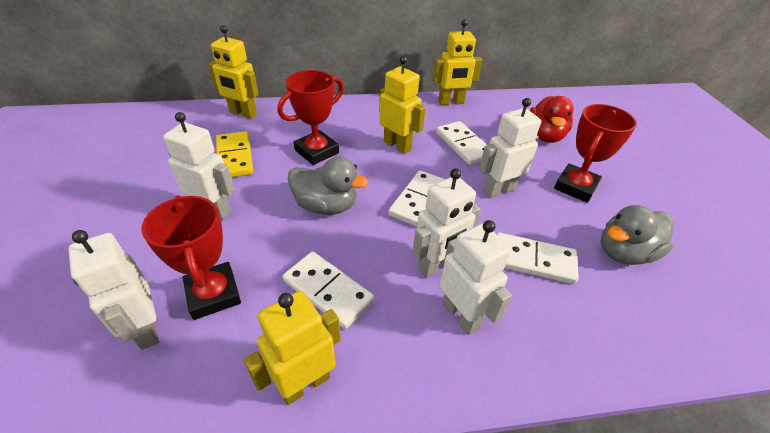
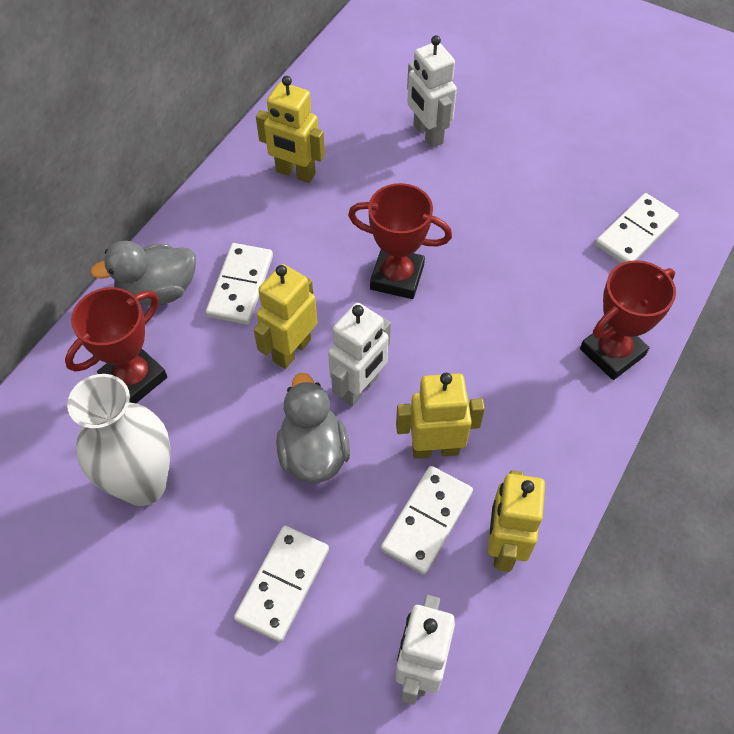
red duck: [530,96,574,143] = 1 -> none = 0
white robot: [68,230,159,350] [163,112,235,220] [412,168,480,278] [439,220,512,335] [479,98,541,198] = 5 -> [328,303,391,406] [395,595,455,705] [407,35,457,148] = 3
white vase: none = 0 -> [67,374,171,506] = 1
yellow domino: [216,131,253,177] = 1 -> none = 0

